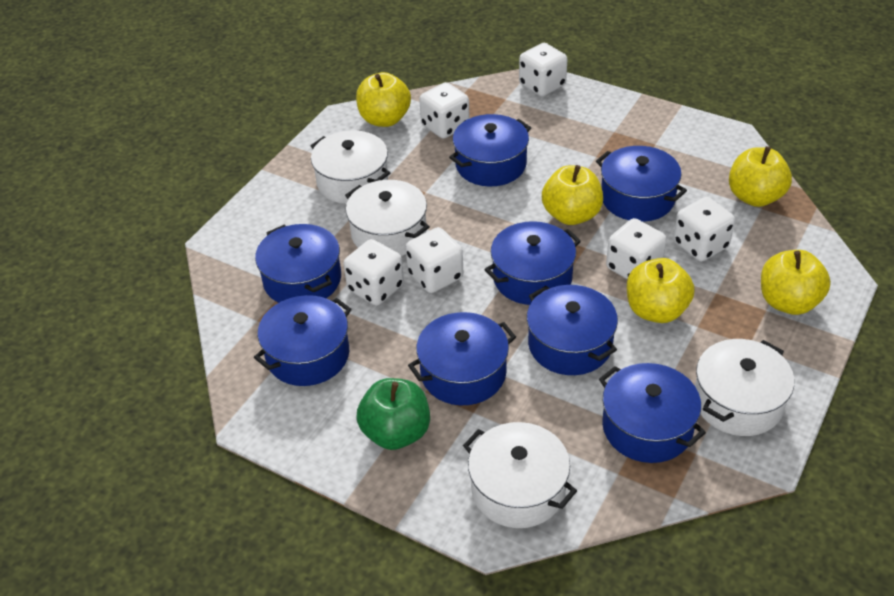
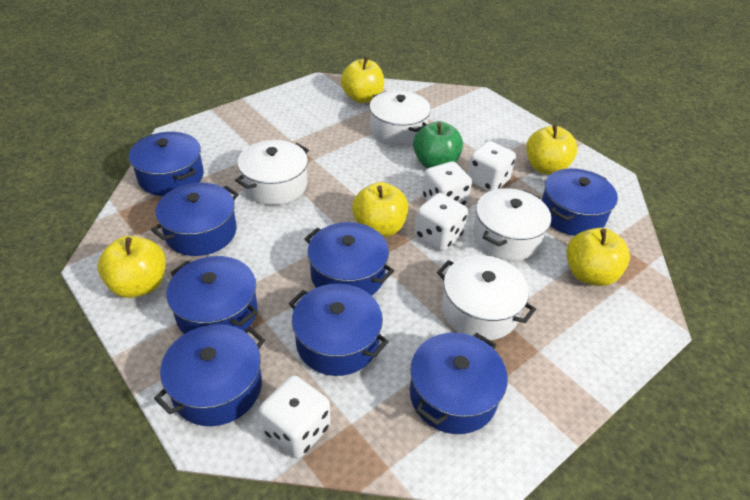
white dice: [344,239,404,306] [406,227,463,293] [419,82,470,139] [519,43,567,97] [606,218,666,279] [673,197,735,262] = 6 -> [259,375,331,458] [415,193,468,251] [422,161,472,206] [467,141,516,191] = 4

